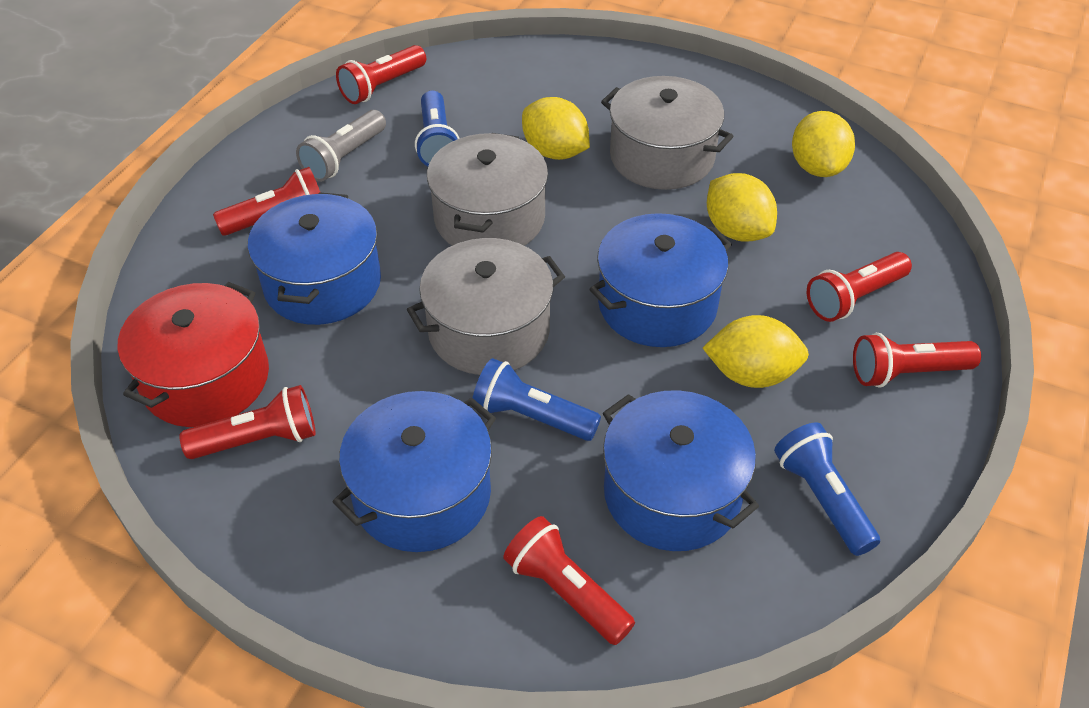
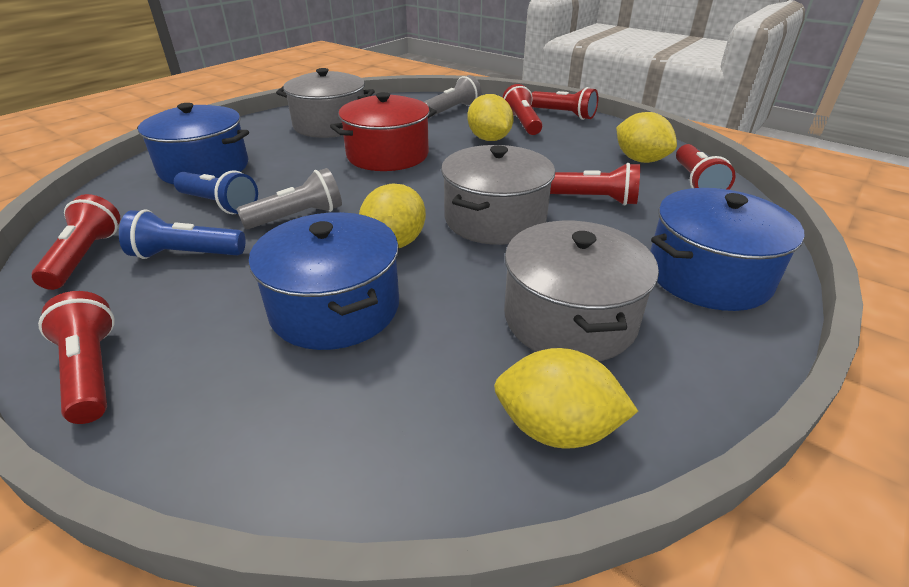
blue flashlight: [415,90,459,166] [473,358,601,441] [774,423,880,556] = 3 -> [119,209,245,259] [173,171,258,214] = 2
blue pot: [248,192,381,325] [333,391,496,552] [589,213,732,347] [603,390,759,551] = 4 -> [137,103,249,184] [249,212,399,350] [650,188,805,311] = 3
grey flashlight: [296,110,386,182] = 1 -> [236,168,342,229] [424,75,482,117] = 2

